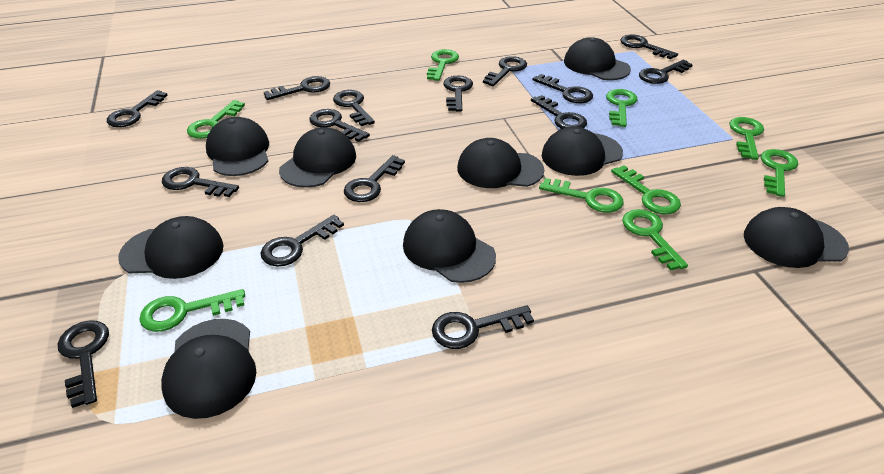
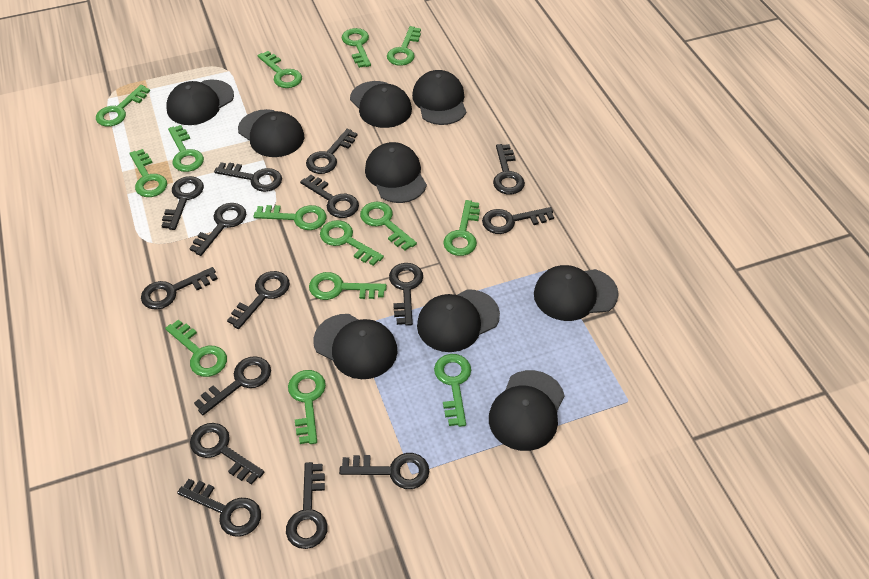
green key: [139,289,245,332] [187,100,245,139] [427,49,459,81] [539,178,623,213] [606,89,637,127] [611,165,681,215] [622,209,688,271] [729,117,764,160] [761,149,798,197] = 9 -> [96,85,150,127] [130,149,167,197] [165,319,227,377] [168,125,204,172] [254,205,327,230] [257,51,302,88] [288,370,326,444] [309,272,387,300] [320,220,384,266] [342,28,371,68] [360,202,417,251] [387,26,421,66] [434,354,471,427] [443,200,480,256] = 14

